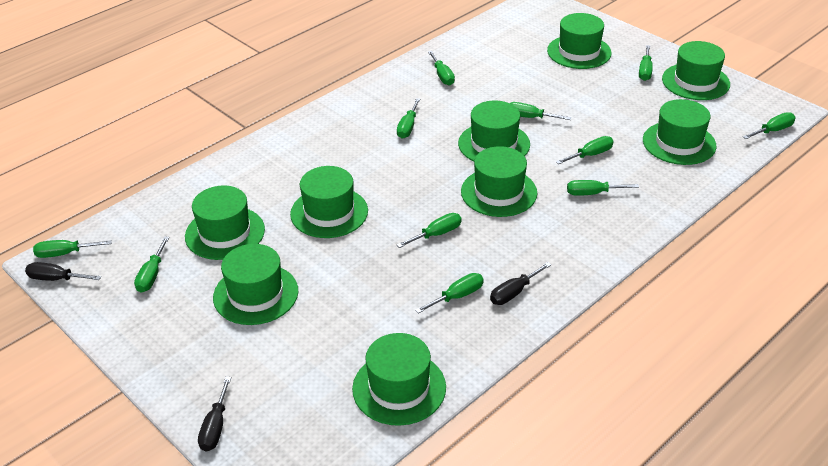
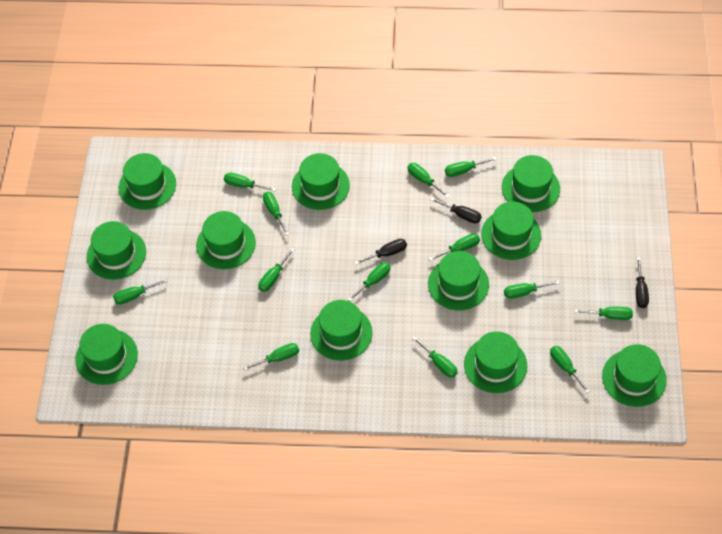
green hat: [185,186,265,260] [213,244,298,325] [290,166,368,238] [352,333,446,426] [458,101,530,161] [461,146,537,217] [547,13,612,69] [643,99,717,165] [662,41,730,100] = 9 -> [75,324,138,385] [87,221,146,280] [119,153,176,210] [196,211,256,269] [292,153,350,210] [310,300,373,361] [428,251,489,311] [464,331,527,393] [481,202,541,260] [502,155,560,212] [602,344,667,407] = 11
green screwdriver: [33,240,112,258] [134,237,169,293] [397,98,420,139] [397,213,462,248] [415,273,484,314] [428,51,455,85] [510,102,571,120] [556,136,614,164] [567,180,639,196] [639,45,653,81] [743,112,796,139] = 11 -> [113,278,168,305] [224,173,276,192] [243,343,299,371] [258,248,295,292] [263,192,289,235] [348,262,391,301] [408,163,450,198] [412,337,458,378] [429,233,480,261] [445,157,497,177] [504,280,560,299] [550,346,590,393] [574,307,633,320] = 13

